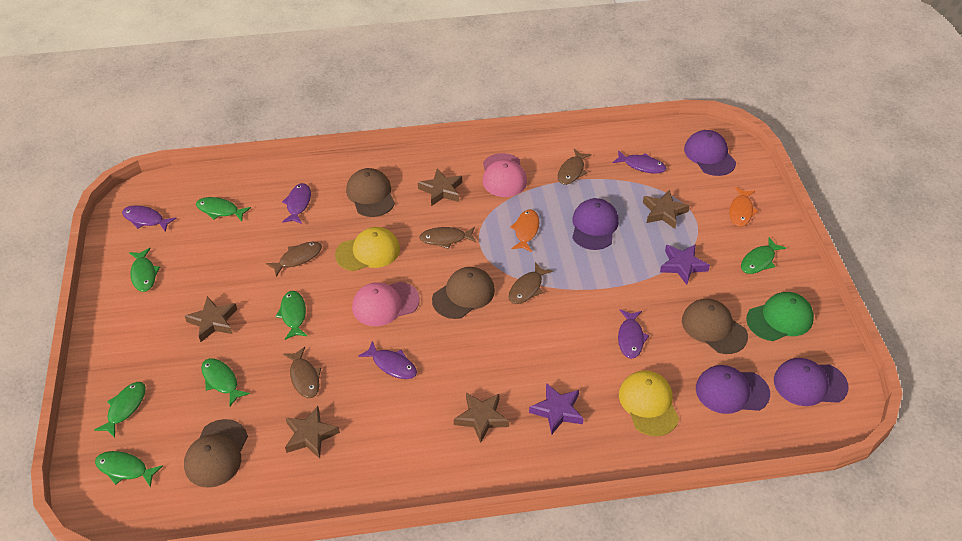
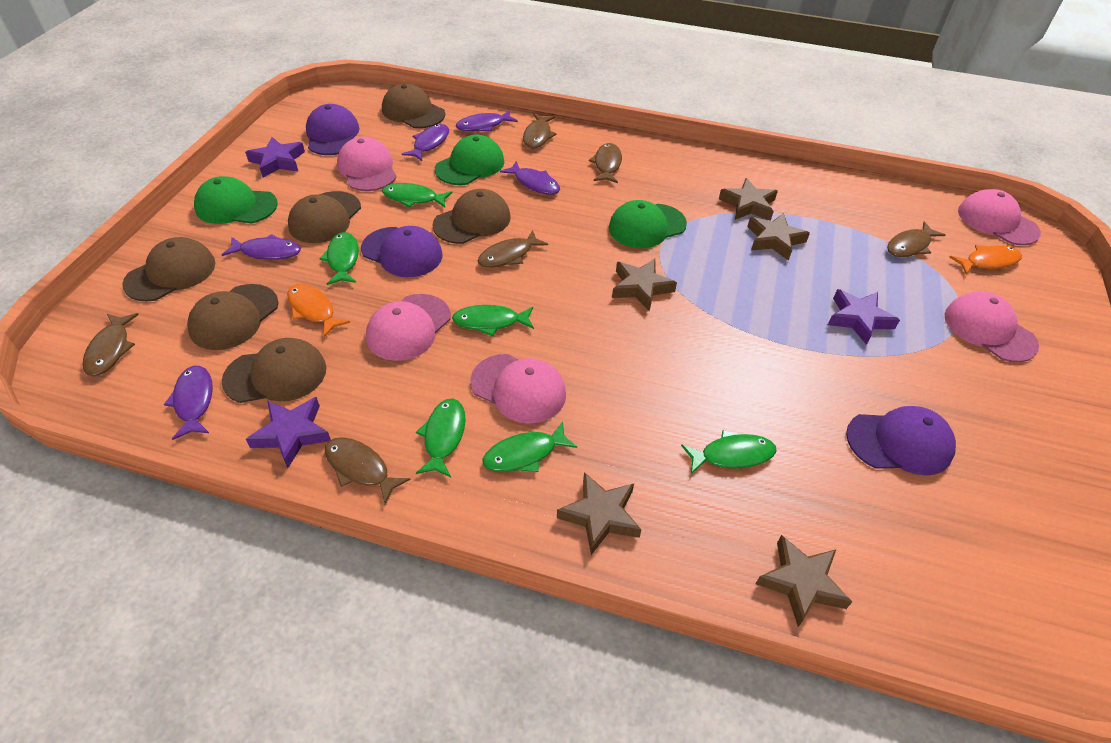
brown cap: [184,419,248,488] [346,168,395,217] [432,267,495,319] [682,299,748,354] = 4 -> [122,237,215,302] [187,284,278,350] [221,338,327,403] [288,191,361,243] [382,83,445,128] [432,189,511,244] = 6
brown fish: [266,242,322,277] [283,347,321,398] [419,227,477,249] [509,262,553,304] [558,149,592,185] = 5 -> [83,313,139,376] [325,437,411,504] [478,230,548,268] [523,114,556,148] [589,143,622,183] [887,221,946,257] = 6
green cap: [746,292,814,341] = 1 -> [194,176,278,224] [435,134,504,185] [609,200,687,248] = 3
green fish: [94,382,146,438] [95,451,163,487] [129,248,160,292] [196,197,251,221] [201,358,250,406] [275,291,307,340] [741,237,786,274] = 7 -> [320,232,359,285] [382,183,452,208] [416,398,466,478] [452,305,534,336] [482,421,577,472] [681,430,777,474] = 6
pink cap: [352,282,420,326] [483,153,527,197] = 2 -> [337,137,397,191] [366,294,451,361] [470,354,566,424] [945,291,1039,362] [958,189,1041,245] = 5
purple cap: [572,198,619,250] [684,130,736,176] [696,365,770,414] [774,358,849,406] = 4 -> [306,104,360,155] [361,226,443,277] [846,406,956,476] = 3
purple star: [529,383,584,434] [660,244,710,285] = 2 -> [245,137,305,178] [246,397,331,468] [828,289,900,345] = 3
yellow cap: [335,227,400,271] [619,370,679,436] = 2 -> none = 0

